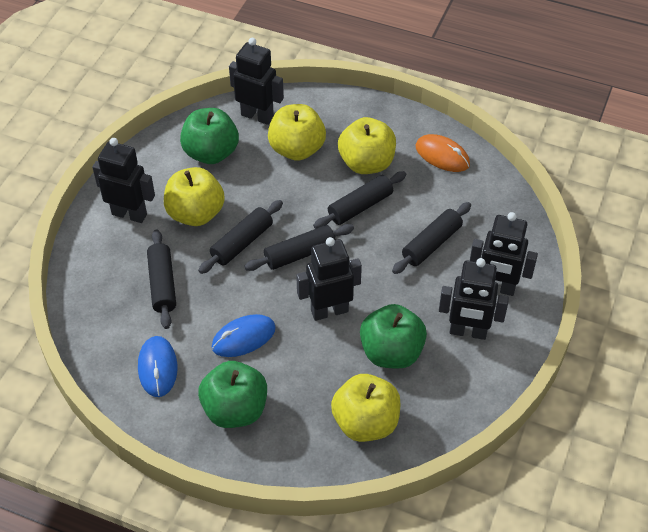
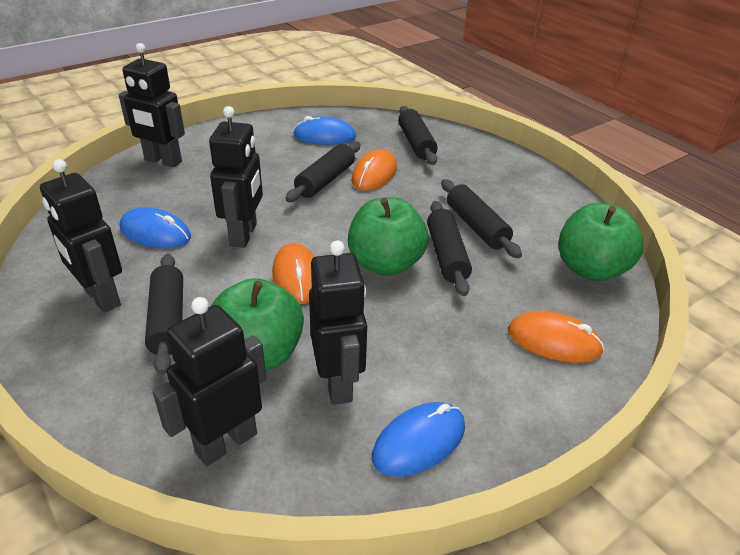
blue mouse: [138,336,178,397] [212,314,276,357] = 2 -> [120,207,191,248] [293,116,356,145] [372,402,465,476] = 3
orange mouse: [416,134,470,172] = 1 -> [272,243,314,304] [351,149,397,191] [508,311,604,363] = 3
yellow apple: [164,167,225,226] [268,104,326,161] [331,374,401,442] [338,117,396,174] = 4 -> none = 0

